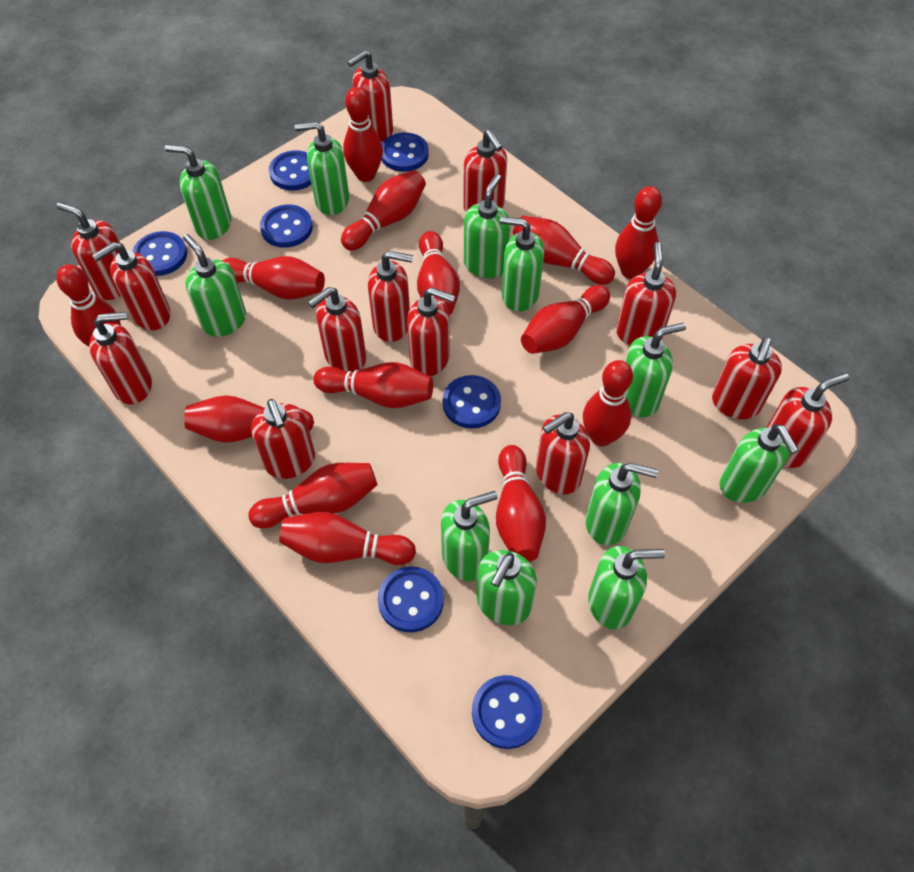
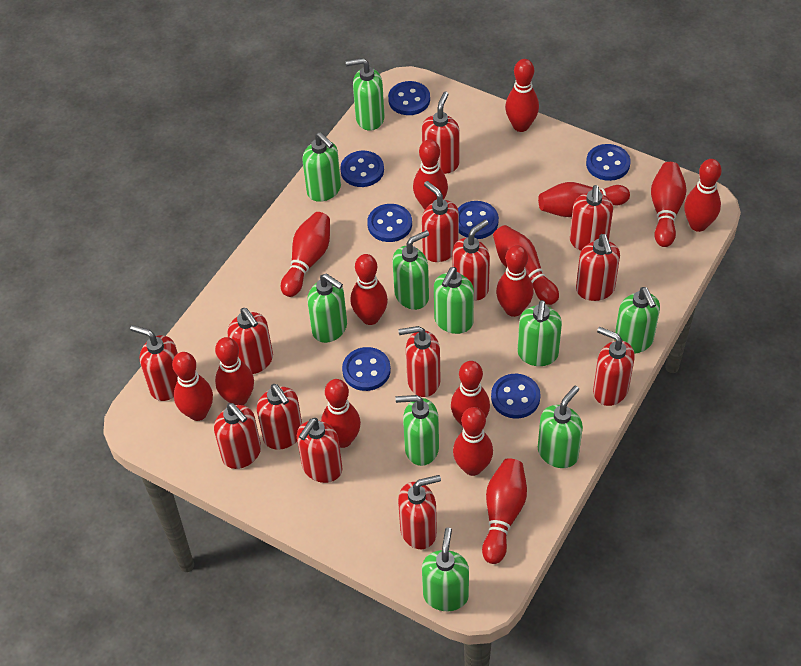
green soap dispenser: [165,145,231,240] [183,234,246,337] [295,121,349,215] [441,491,498,581] [464,174,511,278] [477,550,537,625] [500,216,544,312] [585,463,658,545] [588,546,665,629] [625,323,686,417] [719,424,799,503] = 11 -> [302,132,341,202] [307,274,347,343] [346,58,385,131] [392,230,429,310] [395,395,439,466] [422,527,469,611] [434,267,474,334] [518,300,562,366] [538,386,583,468] [614,287,660,354] = 10
red bowling pin: [56,264,121,347] [184,395,314,443] [222,256,325,300] [248,463,377,528] [279,512,416,565] [314,362,433,408] [341,170,426,251] [343,87,383,182] [417,231,460,315] [496,445,546,562] [513,216,615,285] [521,285,610,354] [583,360,633,446] [615,186,662,279] = 14 -> [172,352,213,421] [215,337,254,405] [281,212,330,297] [321,379,361,448] [350,254,388,325] [413,139,448,210] [451,361,490,427] [453,407,493,476] [482,458,527,564] [493,225,559,305] [496,245,533,317] [505,59,539,132] [538,182,630,217] [651,162,687,247] [684,159,721,232] = 15

